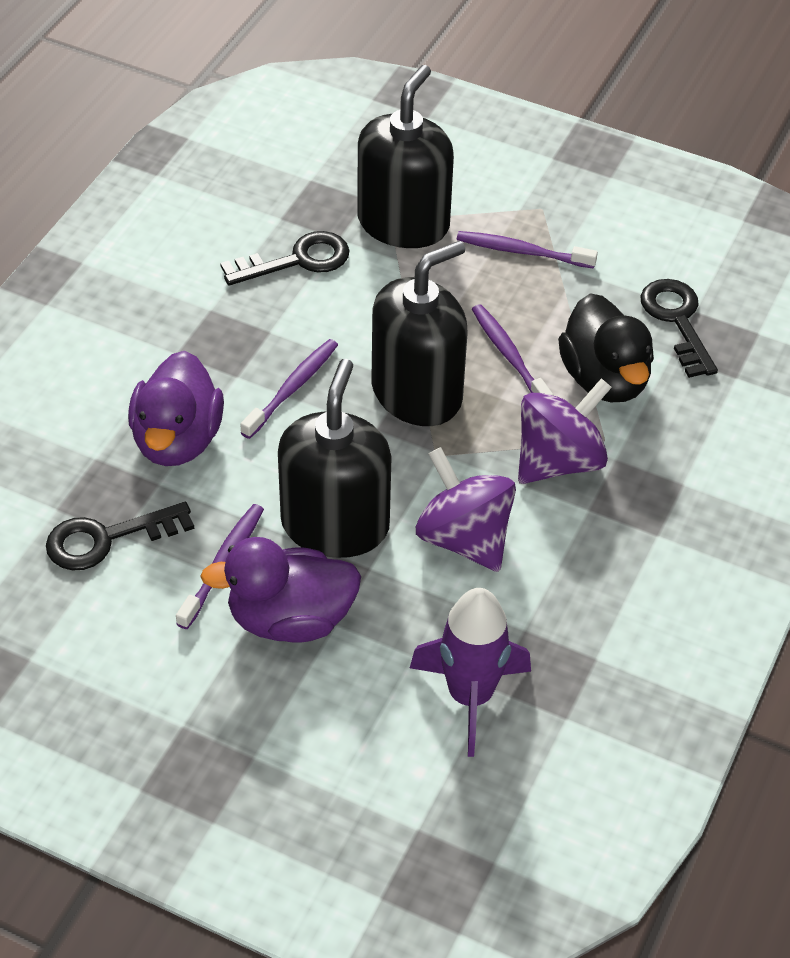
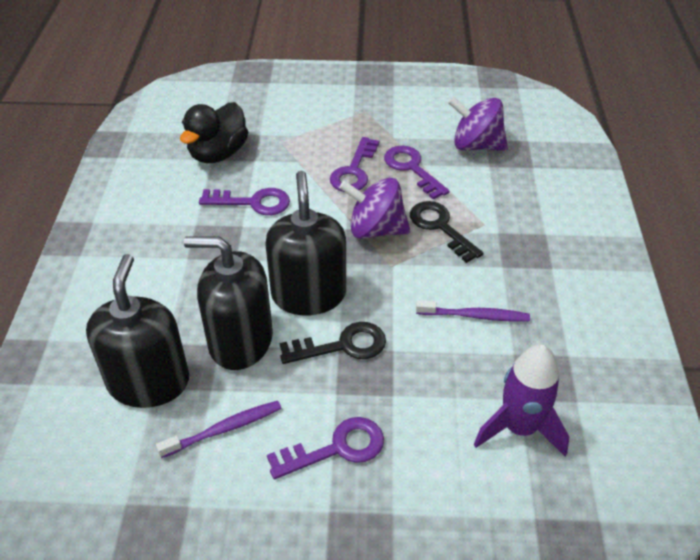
black key: [46,502,194,571] [220,231,350,286] [640,279,718,378] = 3 -> [280,322,386,364] [410,201,483,263] = 2
purple duck: [128,351,224,466] [200,537,361,643] = 2 -> none = 0
purple key: none = 0 -> [199,188,290,215] [267,417,384,479] [330,137,379,192] [384,146,450,200] = 4
purple toothbrush: [176,504,264,629] [240,339,338,439] [457,231,598,269] [472,304,553,395] = 4 -> [156,401,281,458] [416,300,530,322] = 2

